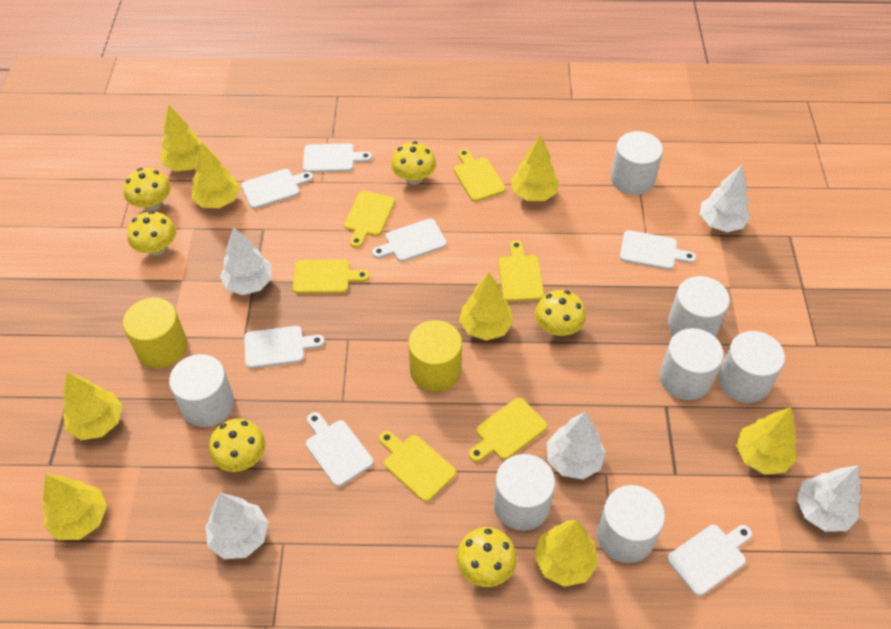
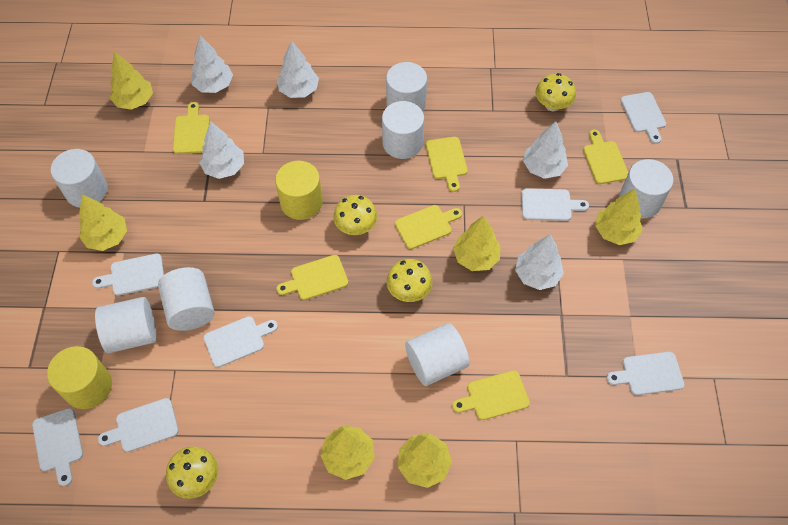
yellow mushroom: [124,168,171,211] [127,211,176,255] [209,419,265,472] [391,141,436,184] [456,527,517,587] [535,290,586,336] = 6 -> [166,446,218,499] [333,195,377,235] [386,259,432,302] [535,73,576,111] = 4
yellow tree: [42,474,107,540] [63,372,122,440] [160,105,201,171] [191,142,240,208] [459,273,513,341] [510,135,559,201] [534,520,598,587] [736,407,797,475] = 8 -> [79,194,127,251] [110,52,153,110] [320,425,375,480] [398,433,452,488] [453,215,501,271] [595,189,643,245] = 6

